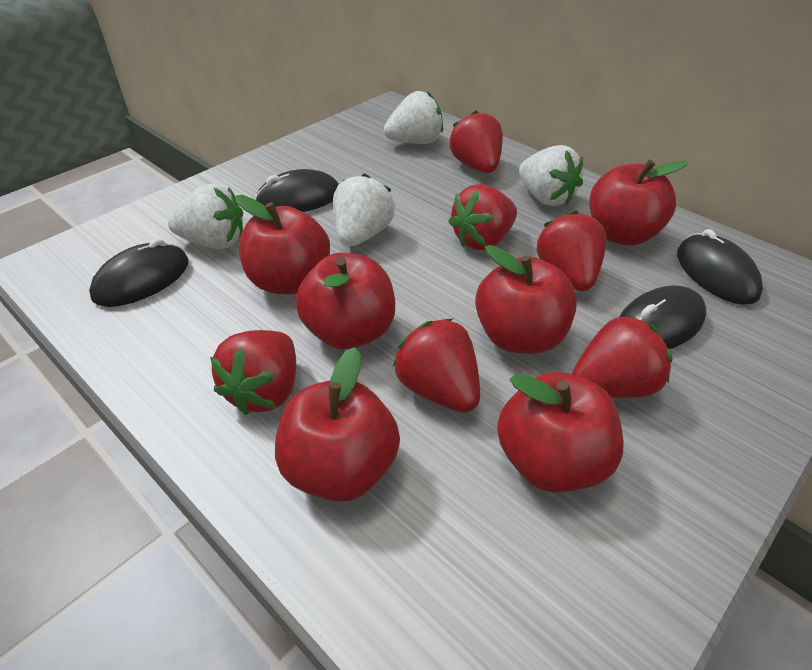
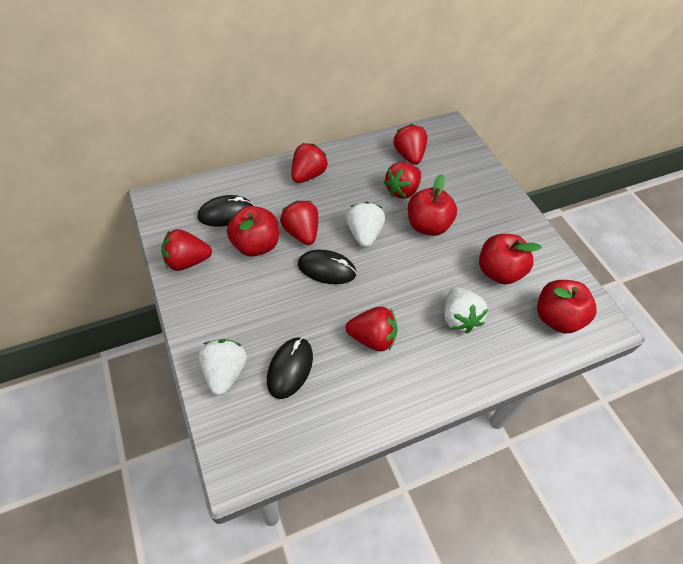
black mouse: [89,238,189,307] [255,169,339,212] [619,285,706,349] [677,229,763,305] = 4 -> [198,195,254,227] [267,337,313,399] [298,250,357,284] = 3
red apple: [235,195,330,294] [275,347,400,502] [295,253,395,350] [475,245,577,354] [497,372,623,493] [590,160,688,246] = 6 -> [227,206,279,257] [408,174,457,236] [479,234,542,284] [537,280,597,333] = 4
white strawberry: [168,184,243,249] [333,173,395,246] [384,91,443,144] [519,145,583,206] = 4 -> [199,339,247,396] [346,202,385,248] [444,287,488,333] = 3

